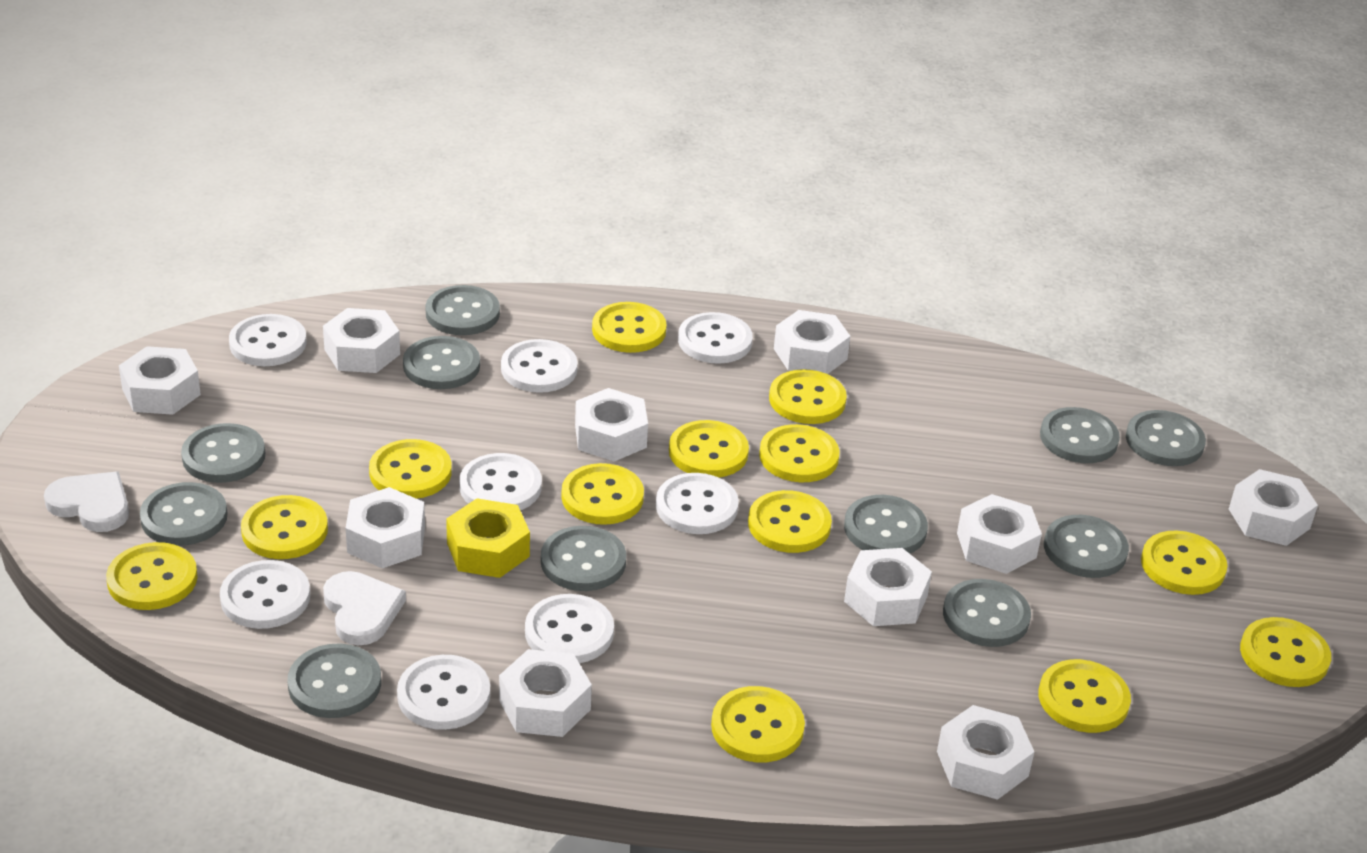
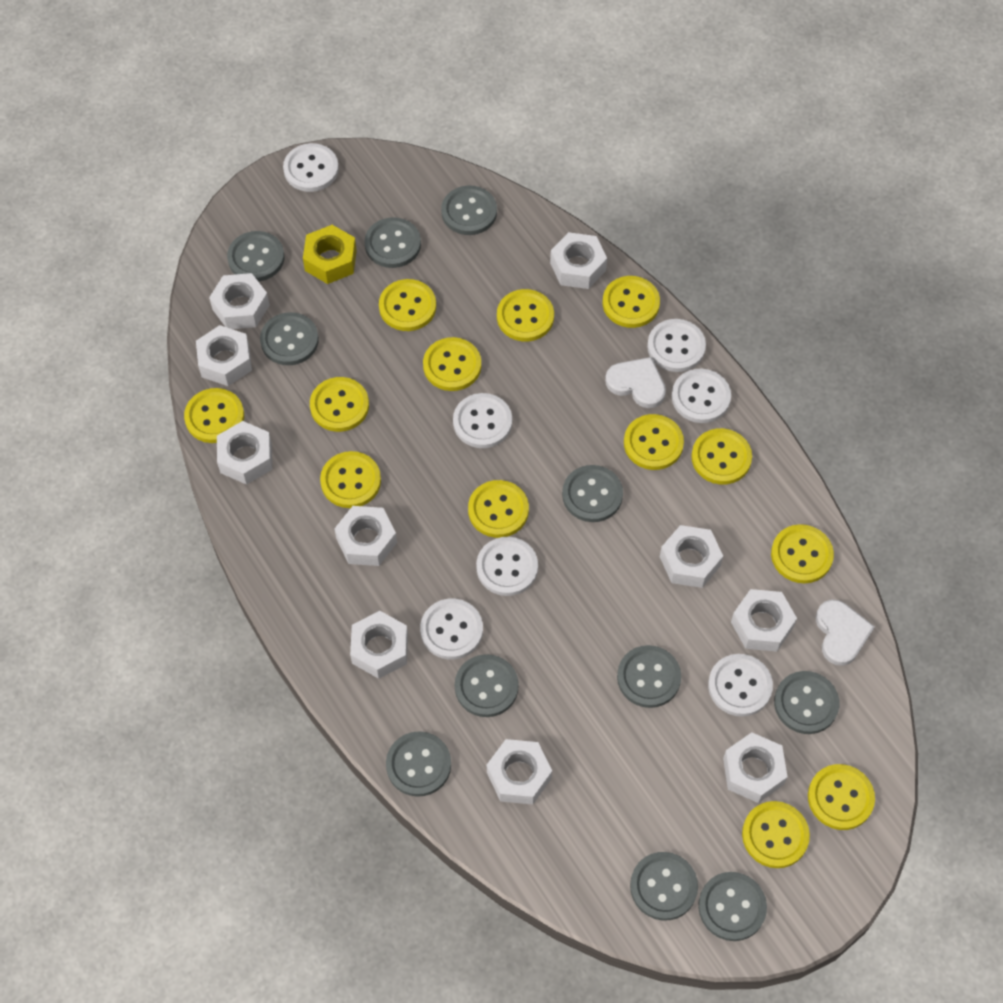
white button: [220,560,310,629] [229,314,307,366] [397,655,490,730] [459,453,542,510] [501,339,578,393] [525,594,614,663] [656,473,739,534] [678,312,753,364] = 8 -> [283,143,339,192] [420,599,483,660] [453,393,512,448] [476,537,538,596] [647,319,706,372] [672,369,731,423] [708,654,773,717] = 7

